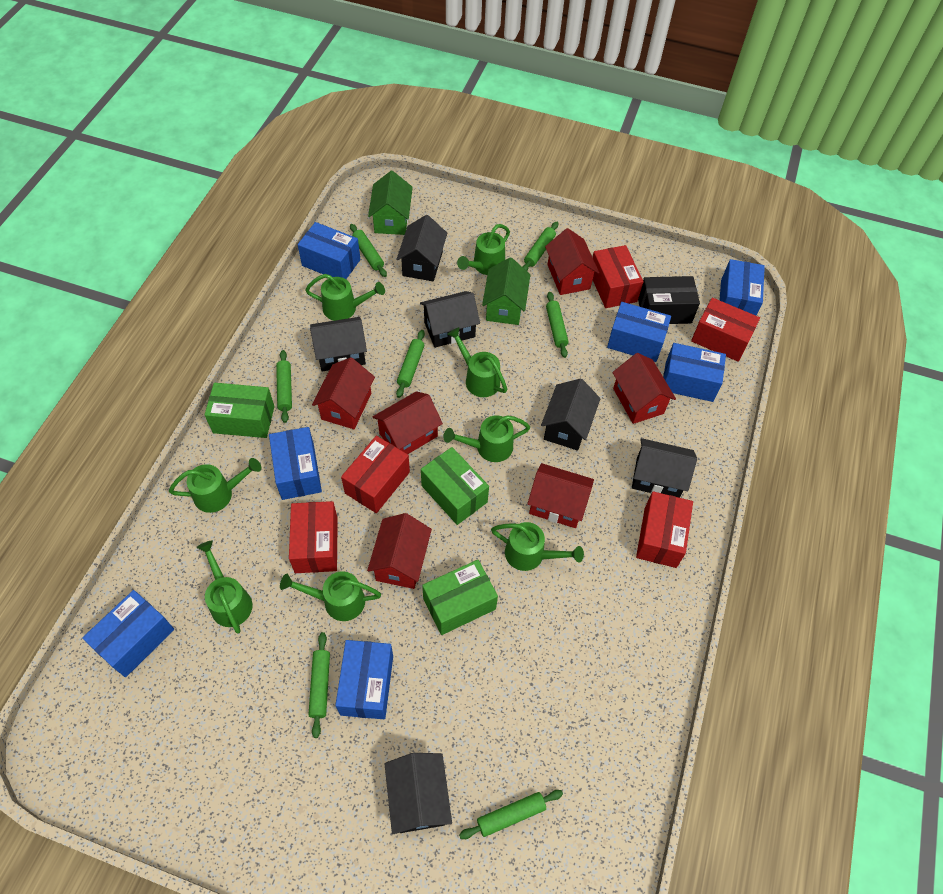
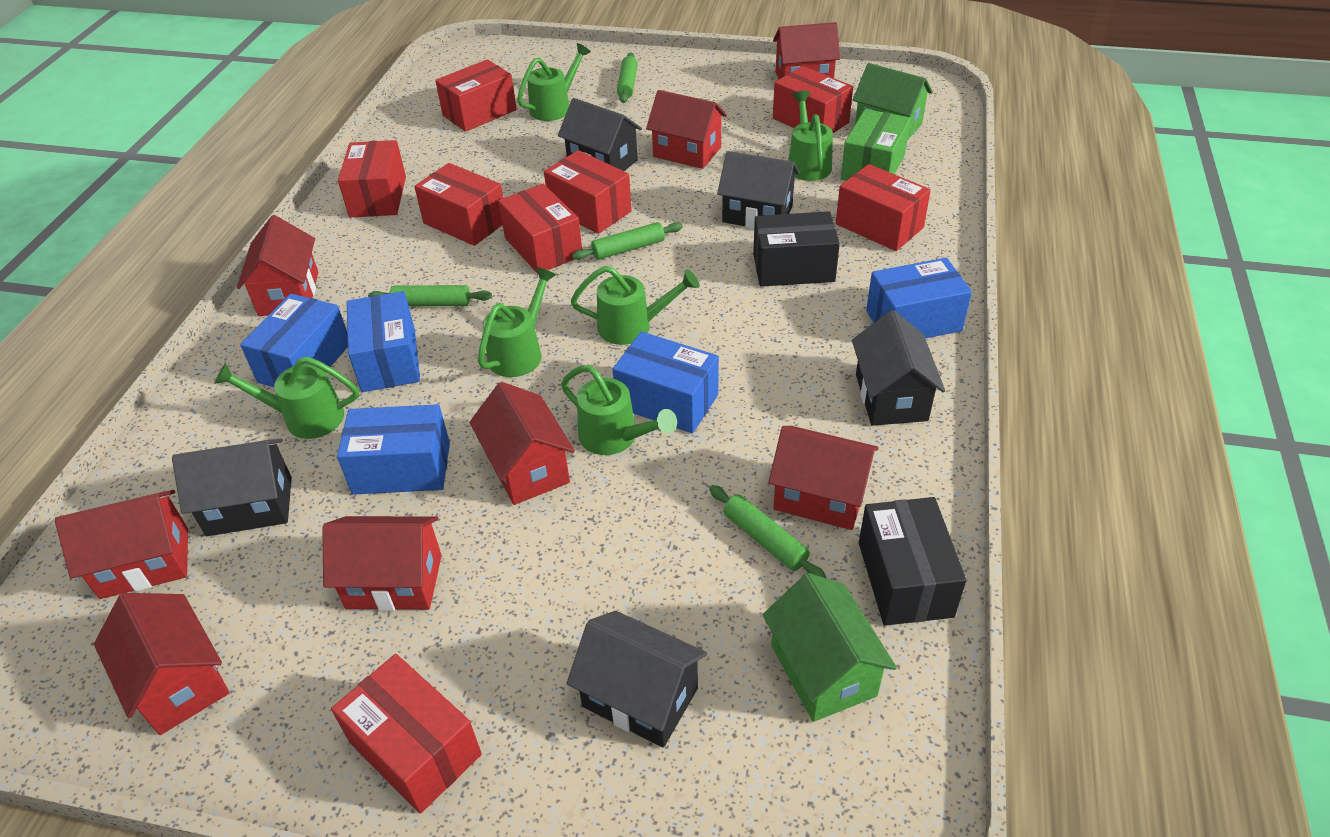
black box: [638,276,700,324] = 1 -> [753,211,840,287] [859,497,967,626] = 2
black house: [310,317,367,372] [385,753,452,834] [396,215,447,281] [420,291,480,348] [541,379,600,451] [632,438,697,498] = 6 -> [172,439,292,536] [558,98,642,171] [567,611,707,748] [717,151,800,229] [852,310,945,426] = 5
blue box: [82,590,174,677] [269,427,322,500] [298,222,360,279] [335,640,393,719] [607,302,671,362] [663,343,726,402] [719,259,765,315] = 7 -> [240,294,348,387] [337,404,450,495] [346,291,420,392] [612,332,719,434] [866,258,972,338] = 5
green box: [204,383,275,438] [421,447,489,525] [422,560,498,635] = 3 -> [841,109,911,181] = 1
green rolling pin: [276,350,292,423] [308,632,330,738] [350,224,387,277] [396,330,425,398] [459,790,563,839] [523,222,558,271] [546,292,569,358] = 7 -> [368,285,492,306] [572,222,683,260] [617,53,638,103] [709,485,827,579] = 4
green watering can: [169,458,261,513] [197,541,252,634] [280,571,381,621] [305,274,385,321] [443,415,530,462] [447,327,507,397] [457,224,510,275] [491,522,584,571] = 8 -> [214,356,359,439] [478,267,556,377] [517,43,591,121] [561,365,677,455] [571,266,700,345] [788,90,833,181] = 6
red box: [289,501,338,573] [341,436,410,513] [593,245,643,308] [636,491,693,568] [691,298,760,362] = 5 -> [331,654,482,813] [338,140,406,218] [414,163,503,246] [435,59,517,132] [498,184,582,274] [544,150,632,234] [773,66,853,133] [836,164,931,251] = 8
red house: [312,357,375,429] [367,513,432,589] [373,391,443,454] [527,463,594,528] [545,228,599,295] [612,353,676,424] = 6 -> [55,490,188,599] [94,593,230,735] [237,215,318,316] [322,516,442,611] [469,382,575,505] [646,90,727,169] [769,426,879,530] [773,22,841,79] = 8

